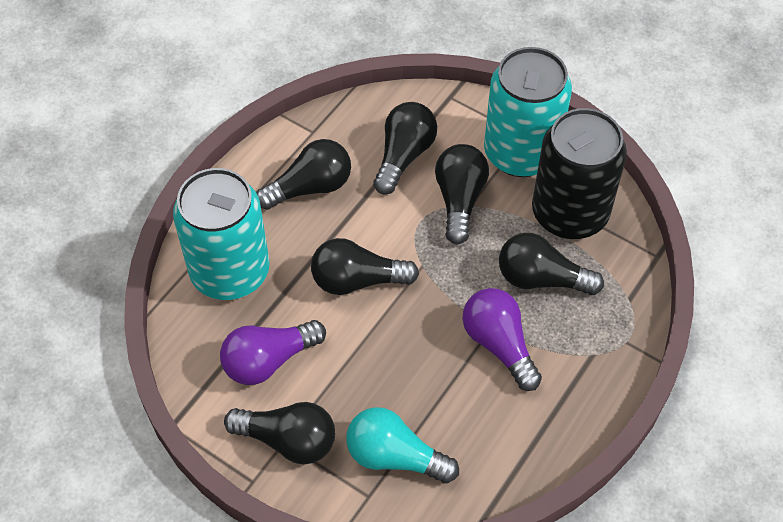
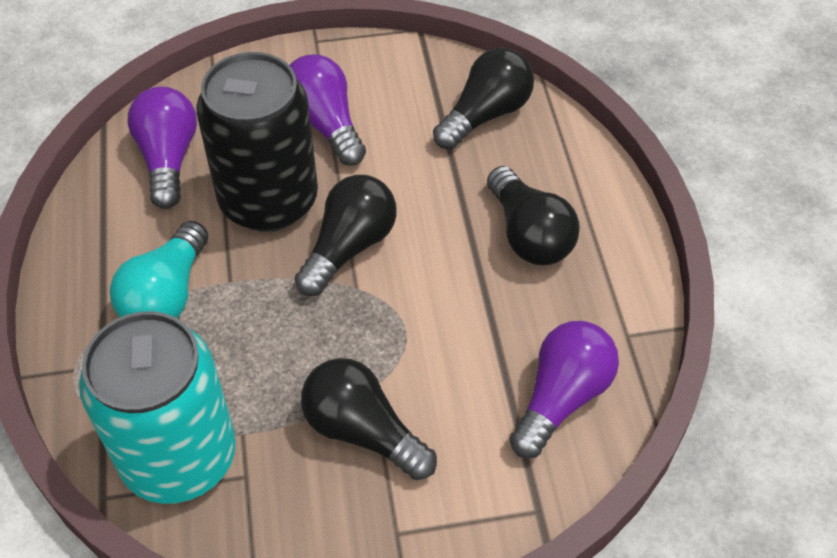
black light bulb: [224,402,335,465] [256,139,351,210] [311,238,419,295] [373,102,437,194] [435,144,489,244] [499,233,604,295] = 6 -> [295,175,397,296] [301,358,437,480] [433,48,534,150] [487,166,580,265] = 4
purple light bulb: [220,320,326,385] [462,288,542,391] = 2 -> [128,86,197,209] [289,54,366,165] [510,321,619,458] = 3
turquoise can: [173,168,270,300] [484,47,572,177] = 2 -> [79,311,236,504] = 1

